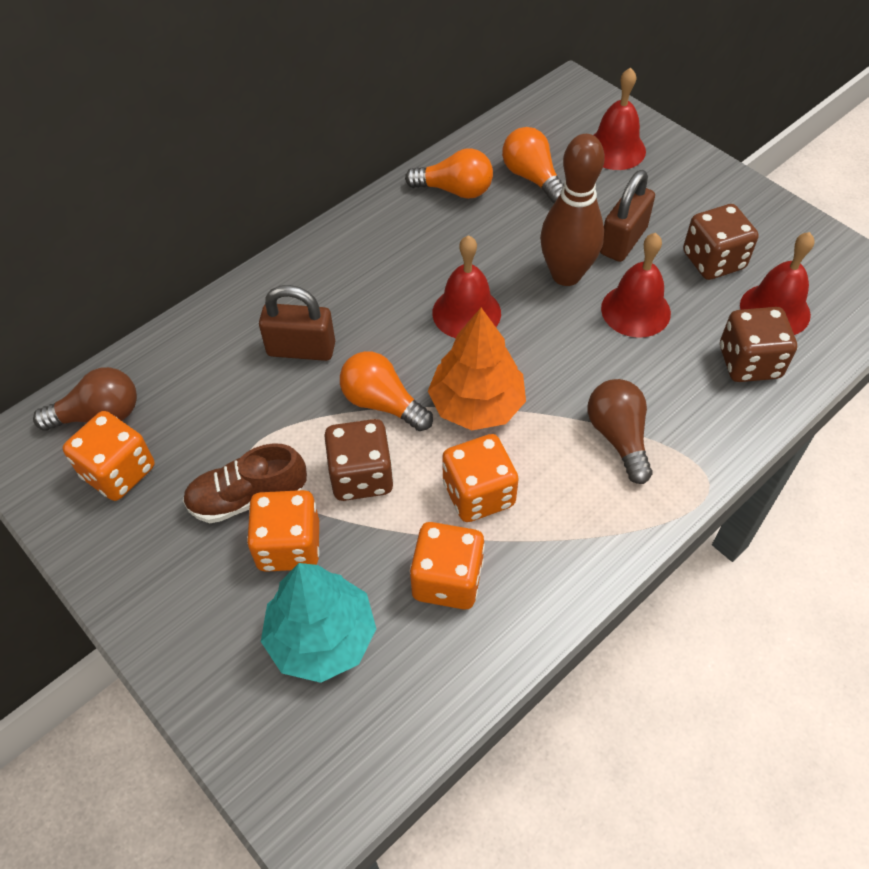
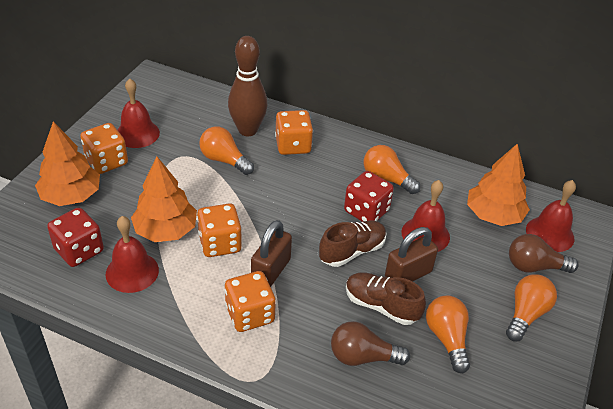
brown dice: [324,419,394,501] [683,204,758,280] [720,307,797,382] = 3 -> none = 0
brown shoe: [183,443,307,523] = 1 -> [319,221,387,267] [346,272,426,325] = 2
orange light bulb: [340,351,433,431] [405,148,493,199] [502,127,564,203] = 3 -> [199,126,254,175] [364,145,420,194] [426,296,470,373] [506,274,557,341] = 4
orange tree: [428,308,526,430] = 1 -> [35,122,100,206] [131,157,197,242] [467,143,530,226] = 3
red dice: none = 0 -> [47,208,104,267] [344,171,394,222] = 2
turquoise tree: [261,563,376,683] = 1 -> none = 0

